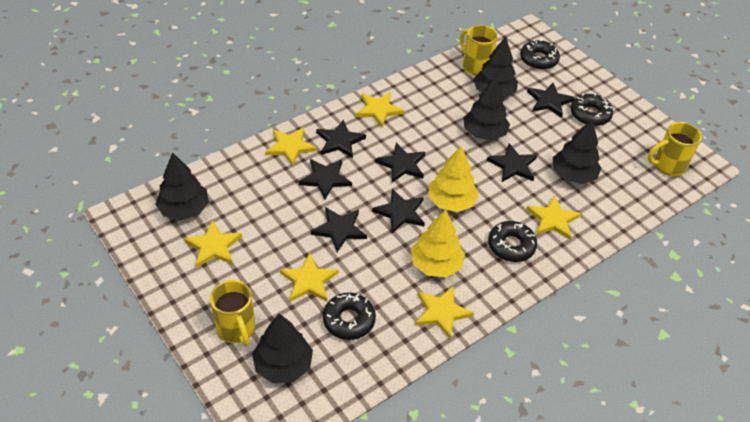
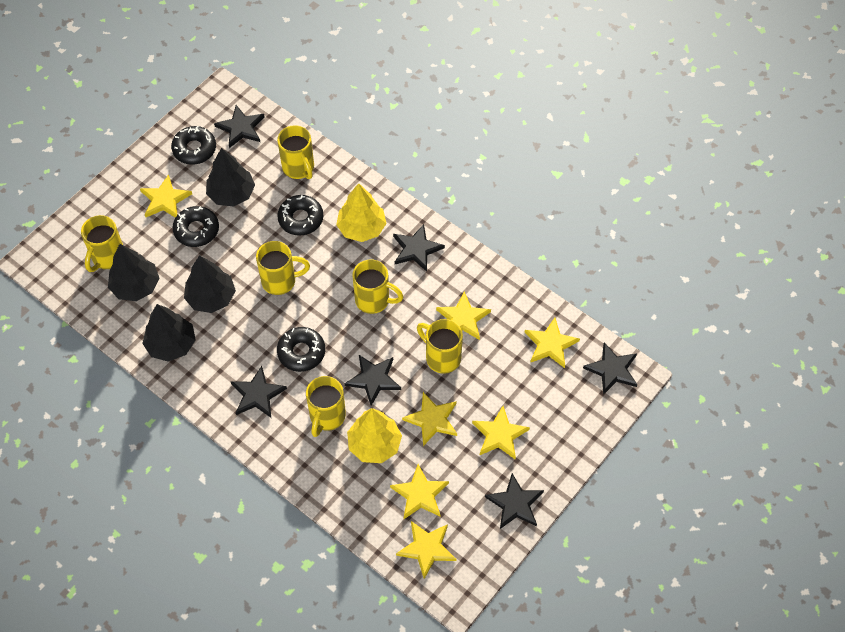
black star: [299,159,352,199] [311,207,367,252] [316,120,366,158] [372,189,425,233] [375,142,425,183] [487,143,537,182] [527,83,575,118] = 7 -> [214,105,265,148] [230,366,287,418] [345,355,401,406] [393,224,445,272] [485,473,544,529] [583,342,638,395] = 6
black tree: [155,152,209,220] [252,314,313,383] [463,77,510,140] [473,36,518,98] [553,120,601,184] = 5 -> [108,244,159,301] [142,304,196,362] [184,255,236,313] [206,148,255,207] = 4
yellow mug: [210,280,255,346] [460,25,498,76] [647,122,702,176] = 3 -> [81,215,123,272] [256,241,310,295] [277,125,314,179] [306,376,346,437] [352,260,403,314] [417,319,463,374] = 6
yellow star: [184,220,242,268] [265,127,317,166] [280,253,339,302] [356,92,404,127] [415,286,474,339] [526,196,581,240] = 6 -> [140,174,192,218] [390,464,449,519] [396,521,456,579] [402,392,457,446] [436,291,491,340] [472,406,530,459] [524,318,580,368] = 7

